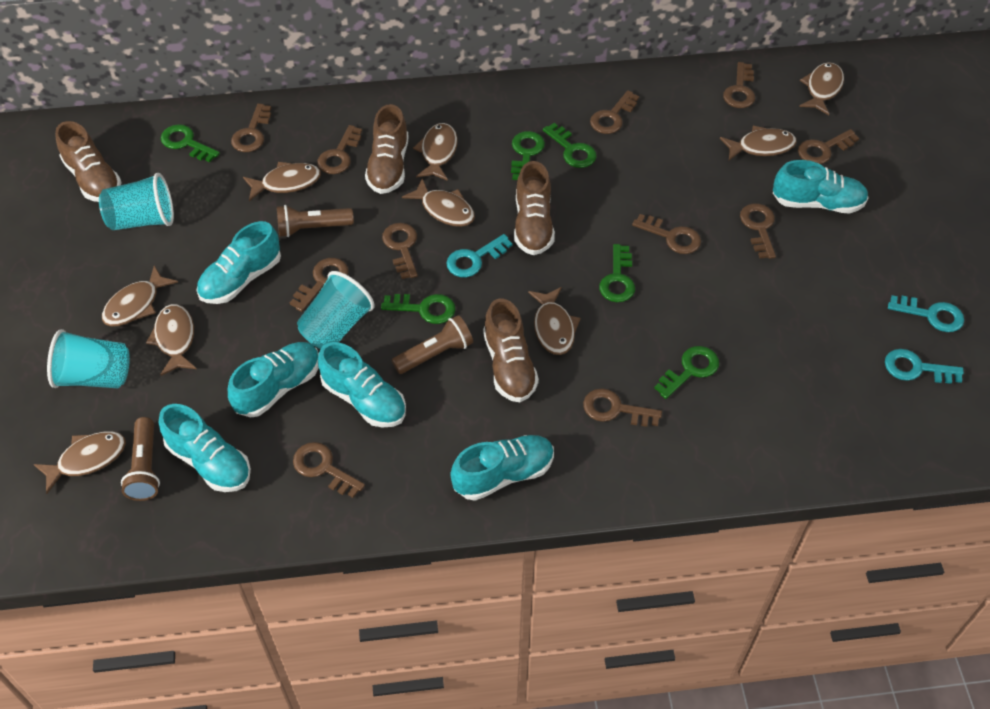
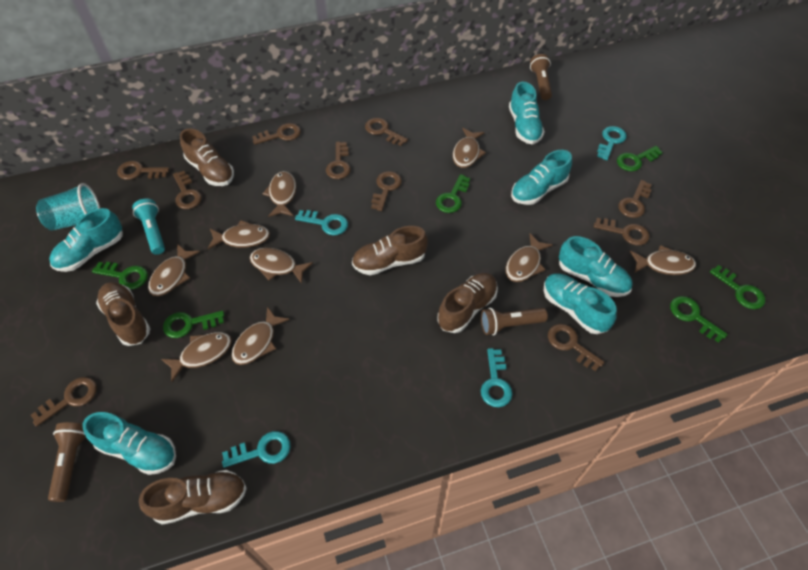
brown key: [231,103,271,152] [290,258,349,312] [293,442,365,498] [317,125,362,174] [382,223,418,279] [583,388,662,427] [590,90,639,134] [632,214,701,254] [723,62,755,108] [740,203,776,259] [798,129,859,164] = 11 -> [31,377,97,427] [117,161,169,180] [173,171,202,209] [252,123,301,145] [326,142,351,179] [365,118,408,146] [371,171,402,211] [548,324,605,371] [594,218,650,246] [618,180,652,218] = 10
brown shoe: [55,121,121,202] [365,104,408,194] [483,299,539,402] [514,161,555,255] = 4 -> [96,282,150,346] [139,470,247,525] [180,128,234,186] [352,226,428,275] [437,273,498,333] = 5
turquoise cup: [47,329,130,388] [99,173,174,230] [297,271,375,349] = 3 -> [36,183,100,230] = 1
turquoise flashlight: none = 0 -> [132,199,165,255] = 1
turquoise key: [446,234,512,277] [885,349,964,384] [888,295,964,332] = 3 -> [222,431,291,468] [295,210,348,235] [481,348,513,407] [597,126,627,160] = 4

